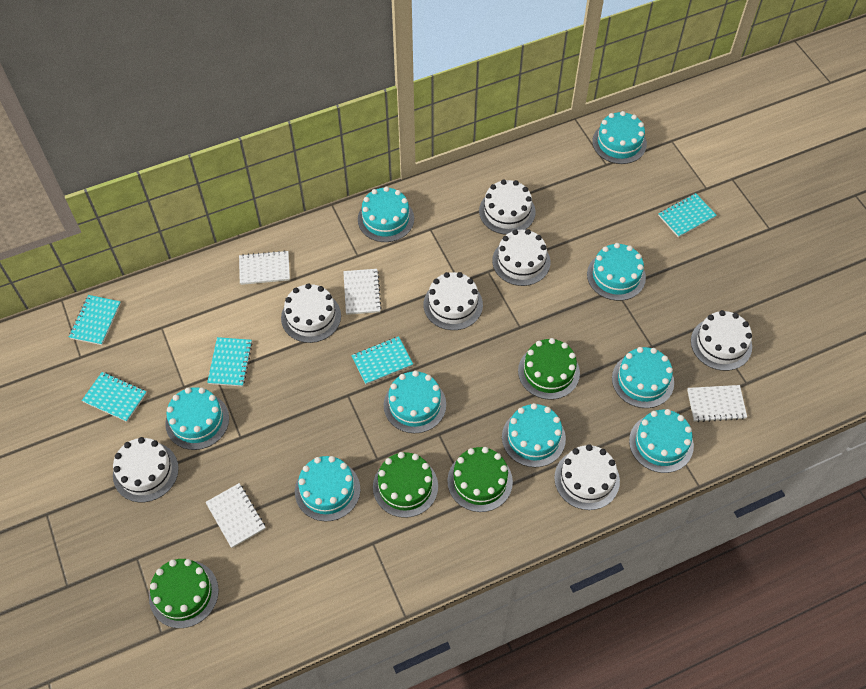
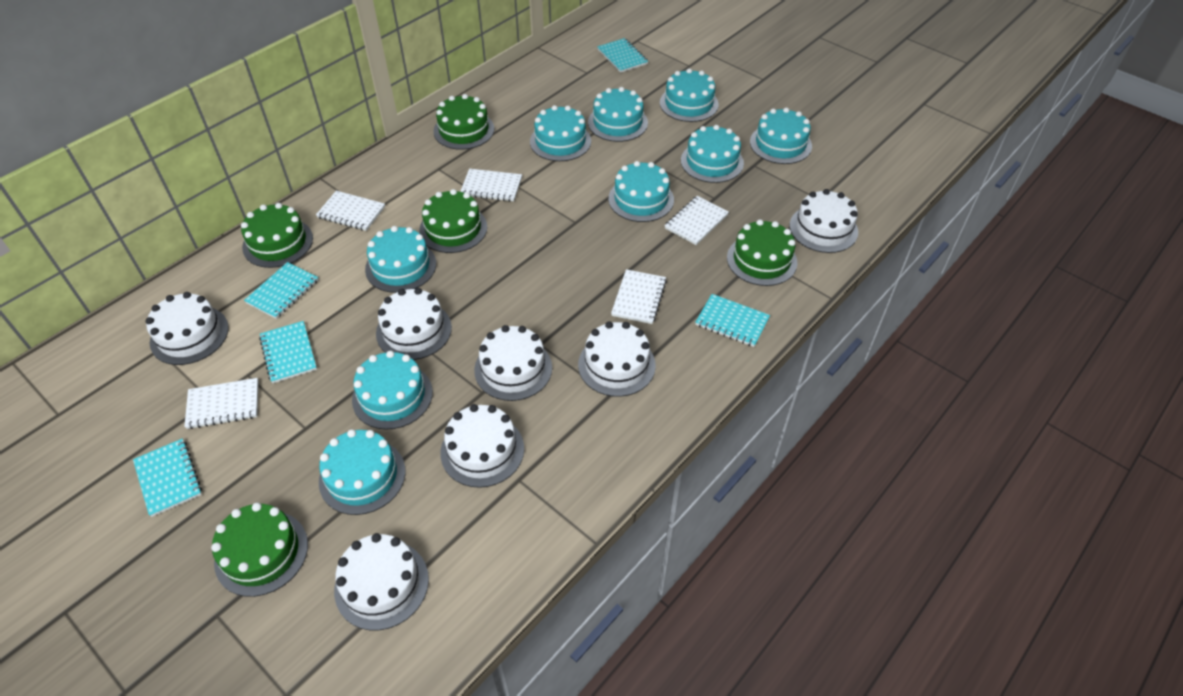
green cake: [149,559,219,628] [373,452,438,518] [447,447,513,512] [518,338,580,400] = 4 -> [211,503,308,597] [241,203,313,268] [419,189,487,253] [433,94,494,150] [727,219,797,286] = 5
white notebook: [205,483,266,548] [239,250,290,285] [343,269,382,315] [687,385,747,422] = 4 -> [184,378,259,429] [316,191,385,231] [460,169,522,202] [611,269,667,324] [664,196,729,245] = 5

